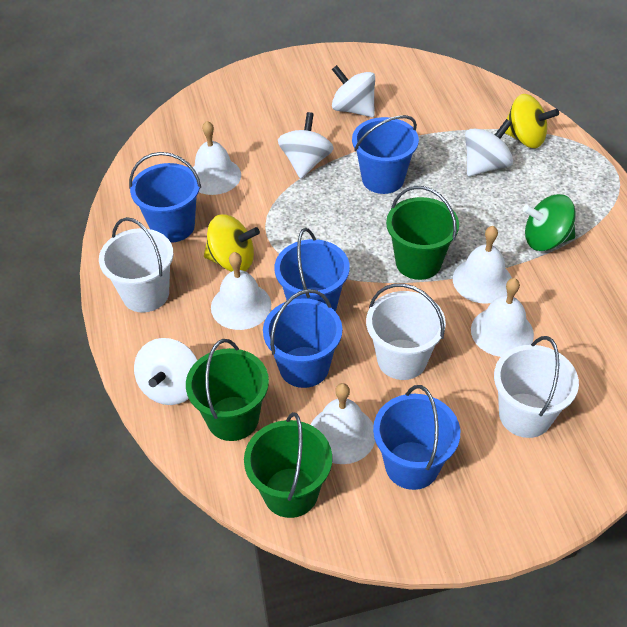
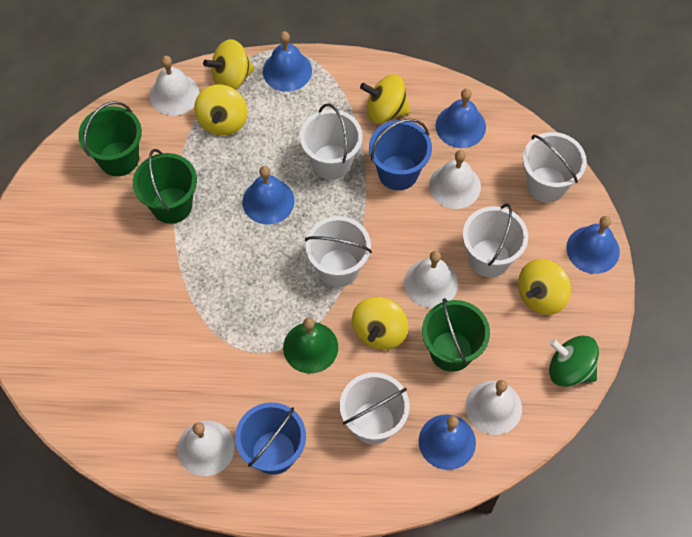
blue bell: none = 0 -> [243,166,295,225] [263,31,312,92] [419,415,476,470] [436,88,486,148] [566,216,620,274] = 5
blue bucket: [129,152,201,243] [263,289,342,388] [274,228,350,312] [352,115,419,194] [373,385,460,490] = 5 -> [235,402,306,475] [369,119,432,190] = 2
green bell: none = 0 -> [283,317,338,374] = 1
white bucket: [99,217,173,313] [366,283,446,380] [494,336,579,438] = 3 -> [300,103,363,180] [305,216,372,287] [340,372,410,444] [463,203,528,277] [523,132,587,203] = 5
white spinning top: [134,338,197,405] [278,112,334,179] [332,65,375,117] [465,119,513,176] = 4 -> none = 0
yellow spinning top: [204,214,260,272] [505,94,559,148] = 2 -> [194,85,248,136] [203,39,255,90] [352,297,408,350] [360,74,411,124] [518,259,571,315] = 5

